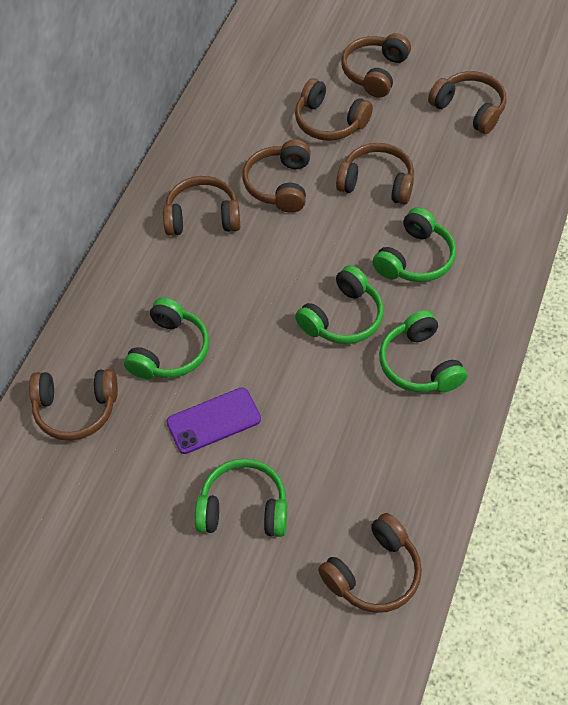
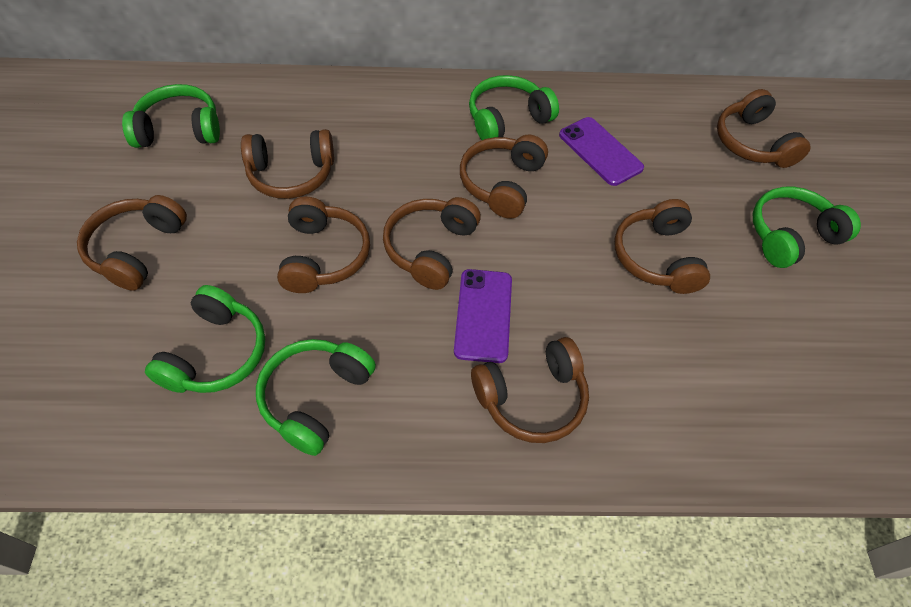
purple phone: [166,387,261,454] = 1 -> [454,269,512,363] [559,117,644,186] = 2

